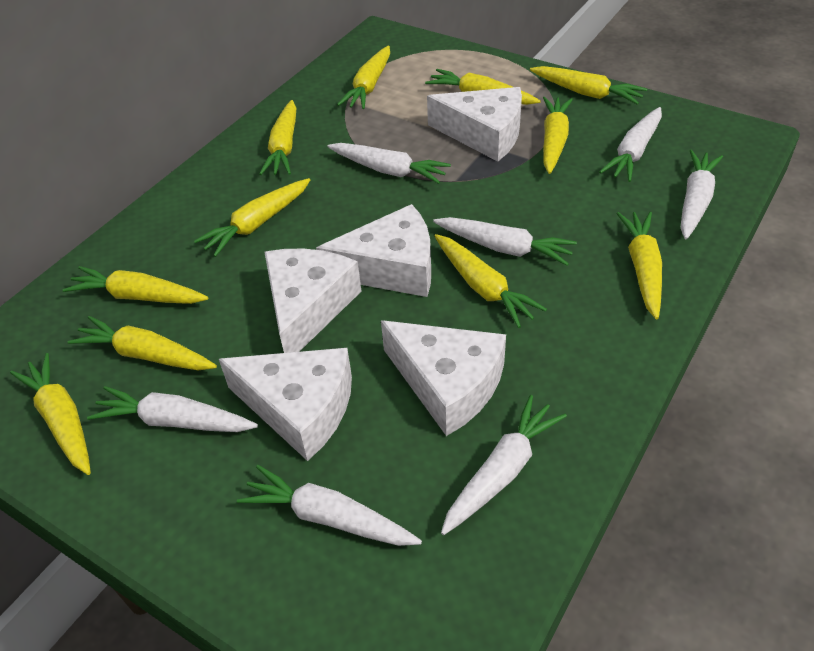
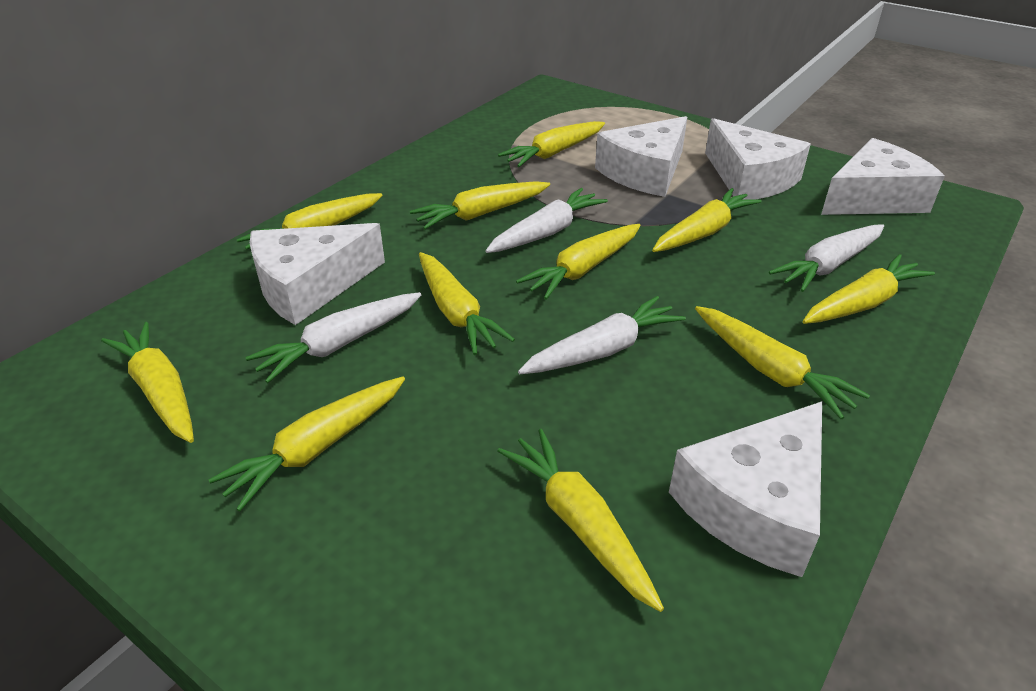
white carrot: [87,386,258,432] [237,465,422,546] [327,143,451,184] [433,217,577,266] [441,395,567,535] [599,107,662,182] [681,150,723,239] = 7 -> [245,292,421,383] [486,188,608,253] [518,296,686,374] [769,224,884,292] = 4

